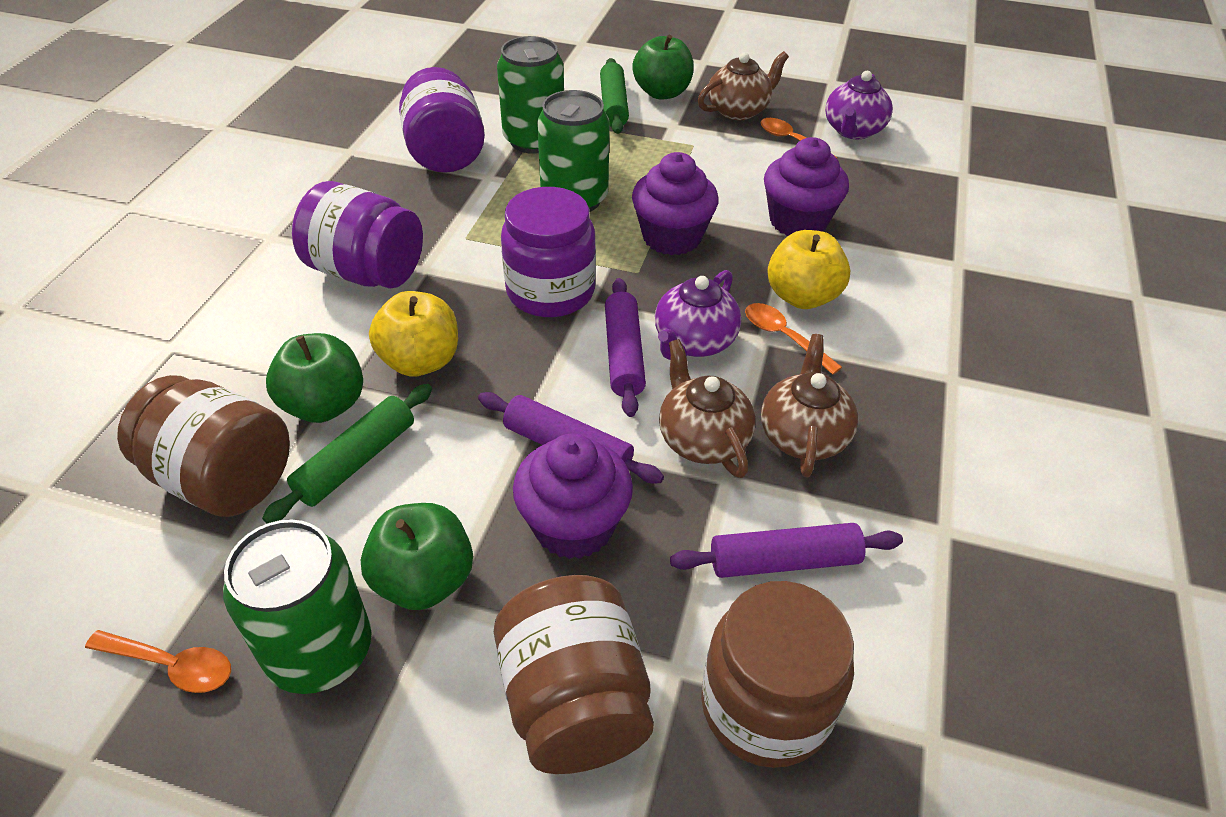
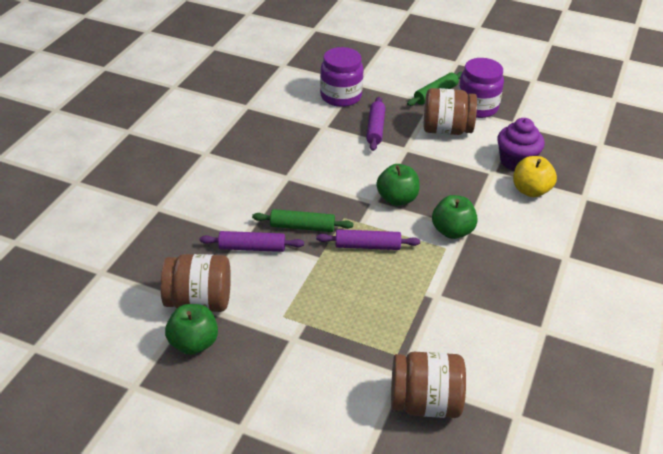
brown teapot: [659,339,756,478] [698,51,789,120] [761,334,858,478] = 3 -> none = 0
green can: [223,519,372,694] [497,36,564,154] [537,90,609,212] = 3 -> none = 0
orange spoon: [85,630,231,693] [745,303,842,375] [761,118,837,158] = 3 -> none = 0
purple cupcake: [513,434,633,559] [632,152,719,255] [764,137,849,236] = 3 -> [497,118,545,171] = 1
purple jar: [292,181,423,289] [399,67,485,173] [501,187,596,317] = 3 -> [320,47,364,107] [458,58,504,118] = 2
purple teapot: [655,270,741,360] [825,71,893,139] = 2 -> none = 0
yellow apple: [369,291,458,377] [767,230,850,309] = 2 -> [513,156,557,197] = 1

